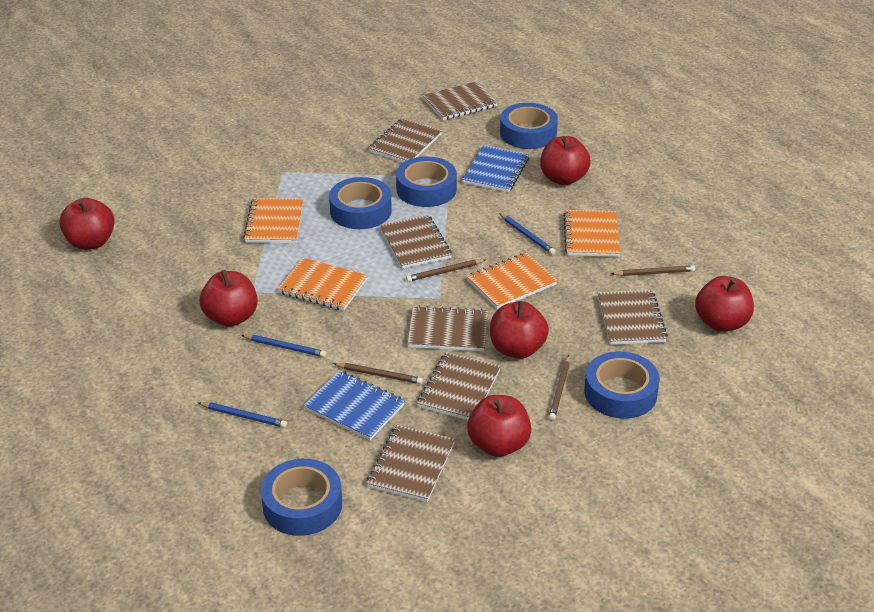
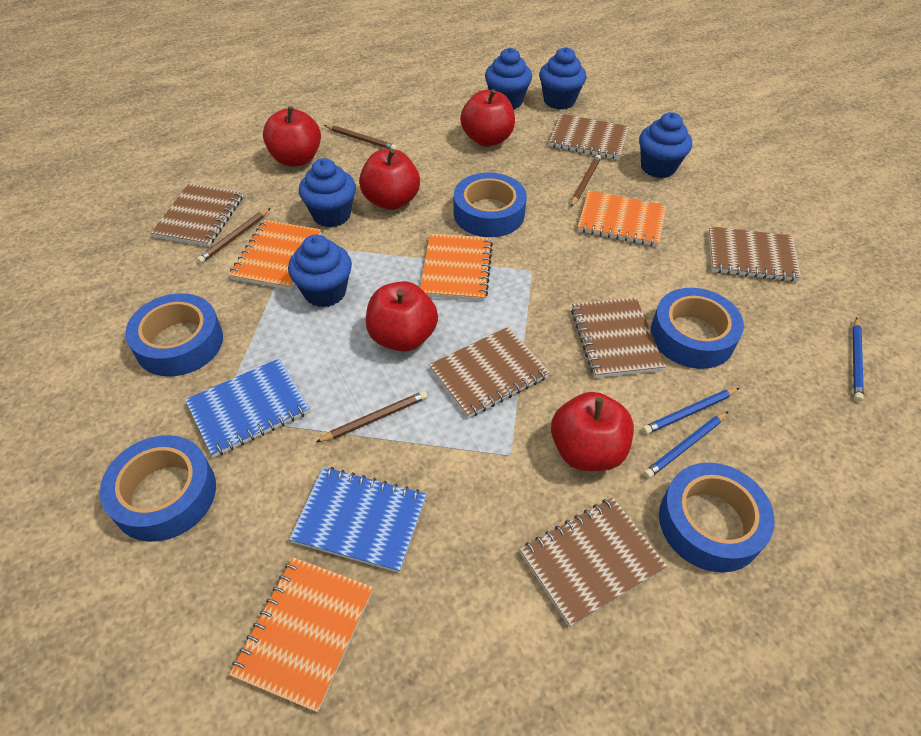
blue cupcake: none = 0 -> [288,235,352,307] [299,158,356,227] [485,48,532,109] [539,47,587,109] [639,112,692,178] = 5
brown notebook: [367,425,455,502] [369,118,442,162] [380,215,452,269] [407,306,488,351] [417,352,501,420] [423,81,498,120] [598,290,668,345] = 7 -> [151,183,243,247] [429,326,550,418] [520,497,667,628] [549,114,629,160] [571,298,665,378] [708,226,801,282] = 6
red apple: [59,198,115,250] [200,270,258,327] [467,395,531,457] [490,301,549,359] [540,136,591,185] [695,276,754,332] = 6 -> [263,106,321,166] [359,149,420,210] [366,281,438,352] [460,89,515,146] [551,392,634,471] = 5

